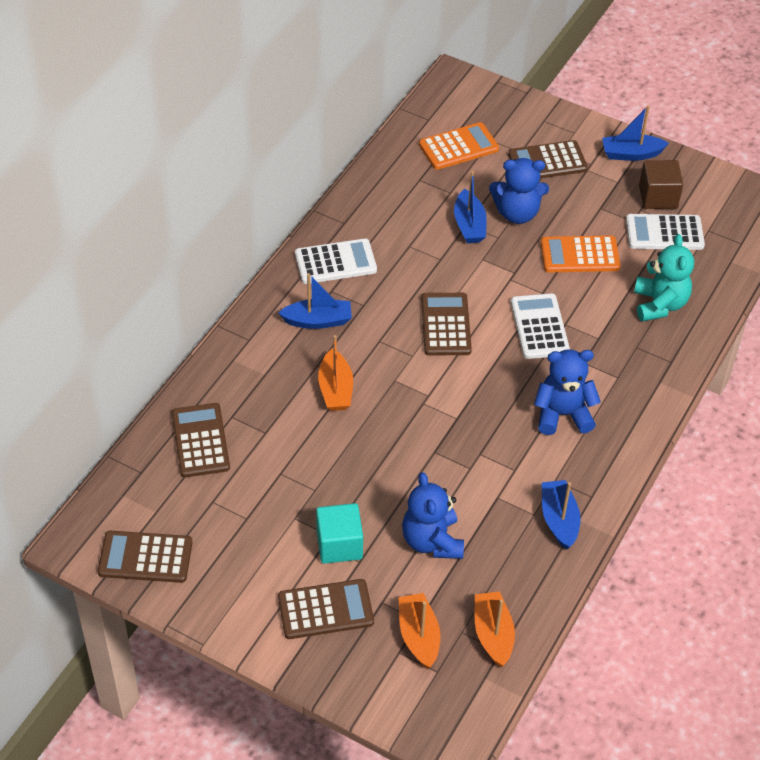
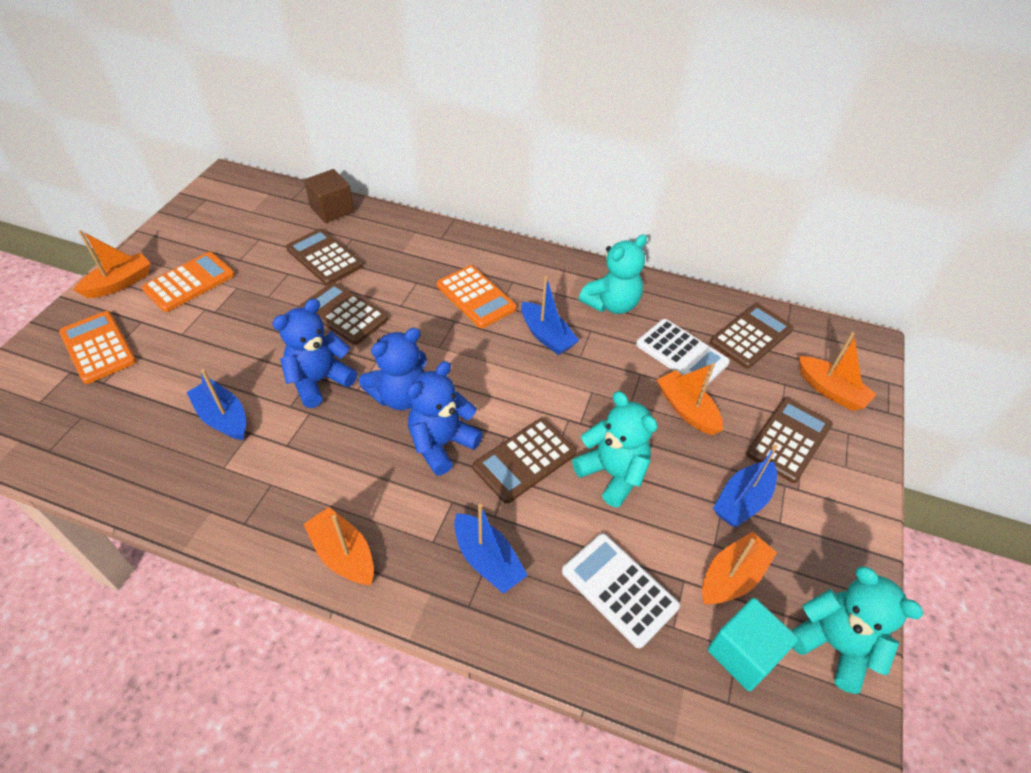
orange boat: [318,335,353,411] [398,593,441,669] [475,591,515,667] = 3 -> [73,230,151,298] [303,507,374,585] [657,363,723,435] [702,532,777,605] [799,332,877,411] = 5
orange calculator: [419,122,499,170] [541,236,620,272] = 2 -> [59,311,136,384] [142,252,235,312] [437,265,517,328] = 3
turquoise teddy bear: [634,234,694,322] = 1 -> [572,391,658,508] [579,235,647,314] [791,566,923,694] = 3
white calculator: [295,239,377,284] [511,293,570,359] [626,214,705,250] = 3 -> [562,533,680,648] [636,319,730,387] = 2

